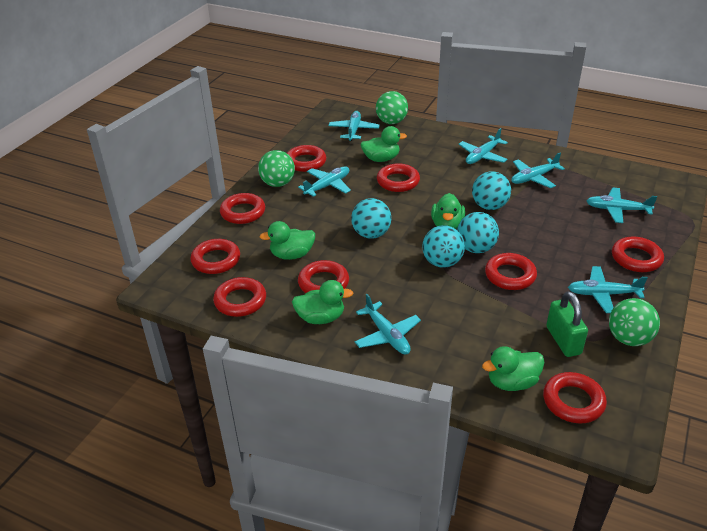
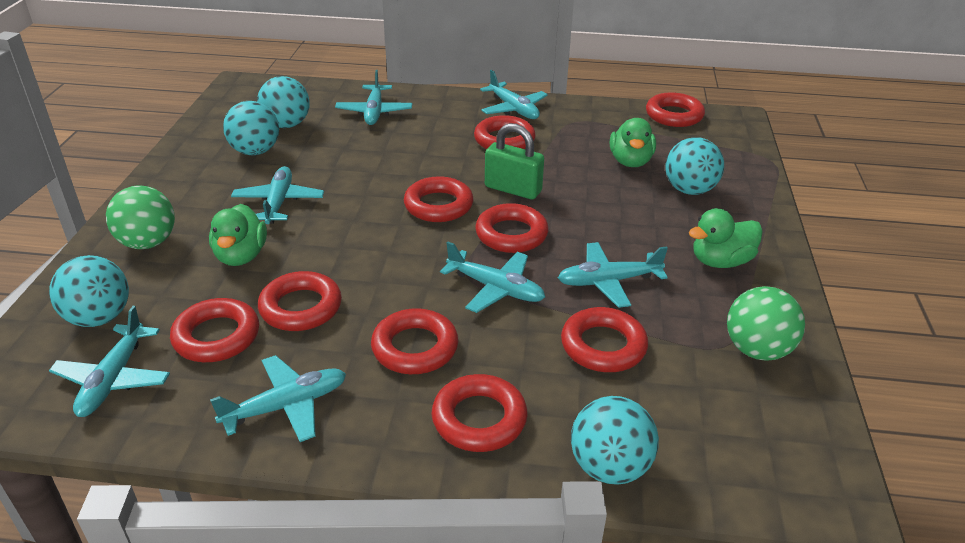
green ball: [258,150,295,187] [376,91,408,124] [609,298,660,346] = 3 -> [106,186,175,249] [727,286,805,361] = 2
green duck: [260,221,315,260] [292,280,353,324] [360,126,407,162] [431,193,465,229] [482,346,545,391] = 5 -> [209,204,267,266] [610,118,656,167] [689,208,763,268] = 3
turquoise ball: [351,198,392,239] [422,225,465,268] [457,212,499,253] [472,171,511,210] = 4 -> [49,255,129,327] [223,101,279,155] [257,76,310,128] [571,396,659,485] [665,137,724,195] = 5

